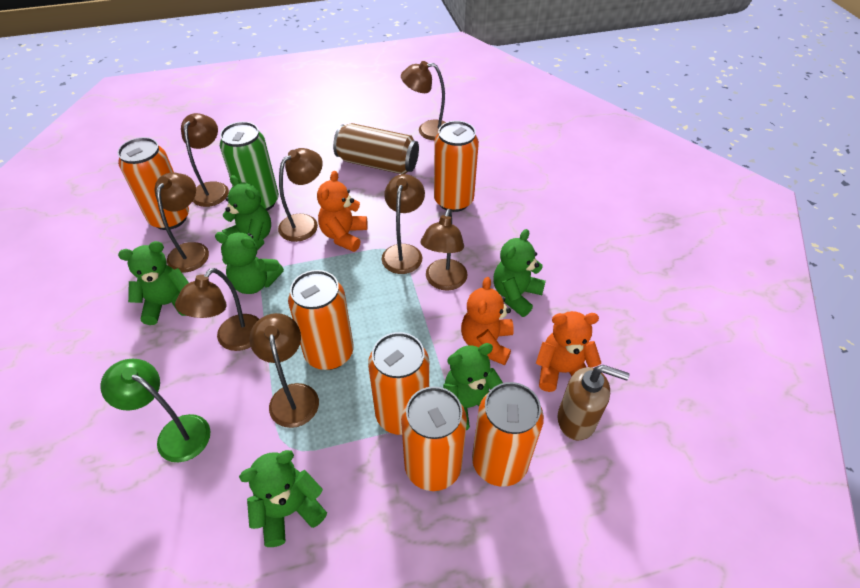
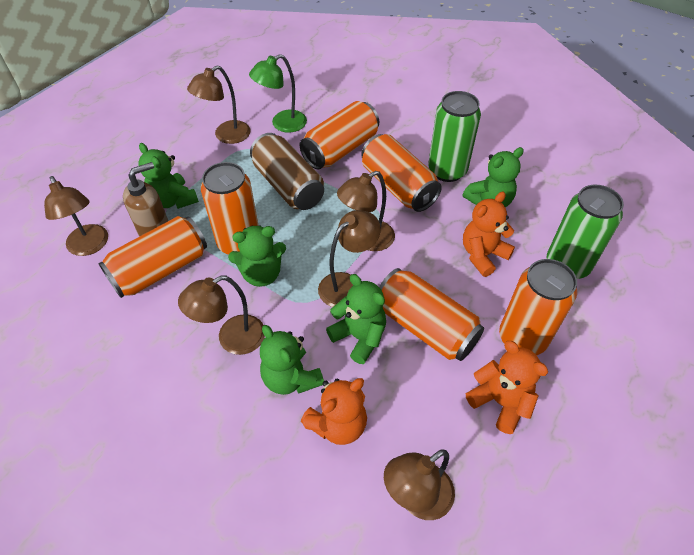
brown lamp: [154,173,209,272] [175,268,259,351] [181,113,229,207] [250,313,319,428] [278,148,323,242] [382,174,425,274] [401,61,446,140] [420,209,468,291] = 8 -> [44,176,108,256] [178,275,265,355] [187,65,250,144] [318,210,381,307] [337,171,395,251] [384,449,455,520] = 6
green can: [220,122,279,211] = 1 -> [428,91,481,182] [547,185,624,279] = 2
green teddy bear: [118,241,189,325] [215,232,284,294] [222,175,271,251] [239,450,327,547] [443,343,503,430] [493,229,546,317] = 6 -> [138,143,199,209] [228,225,286,287] [260,325,324,395] [326,274,386,364] [463,147,524,207] = 5

